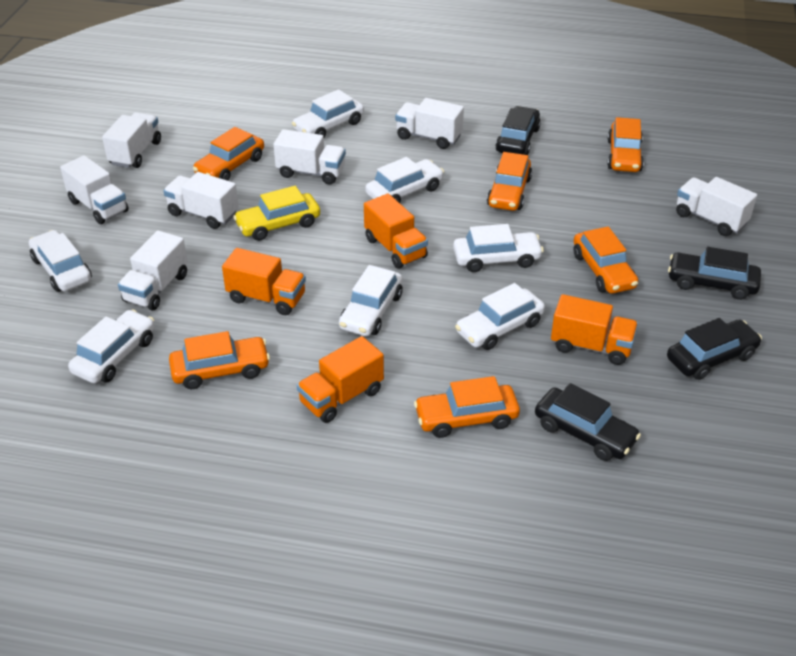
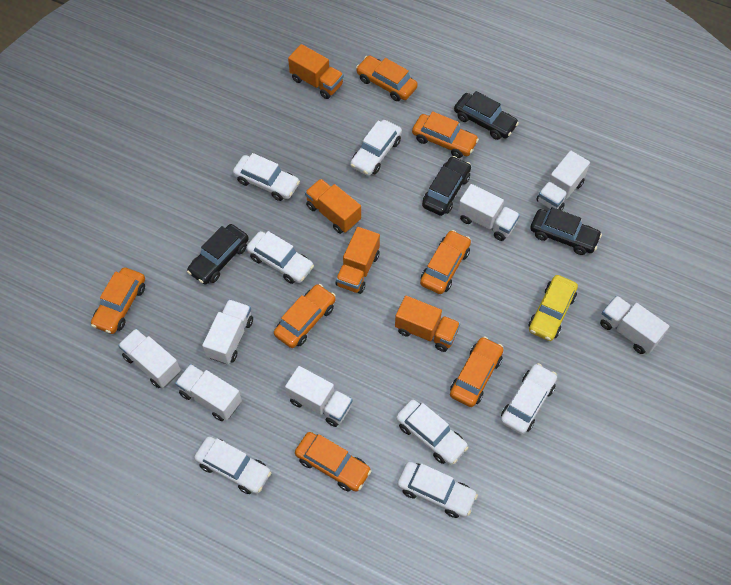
orange car: [169,331,270,389] [193,127,264,181] [414,376,520,438] [487,152,532,211] [574,227,638,294] [607,117,644,172] = 6 -> [91,267,145,334] [274,284,336,348] [295,432,372,491] [356,55,418,101] [412,111,479,158] [420,230,471,294] [450,336,504,407] = 7

